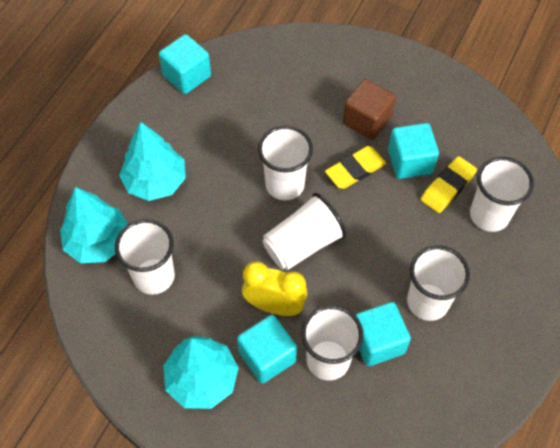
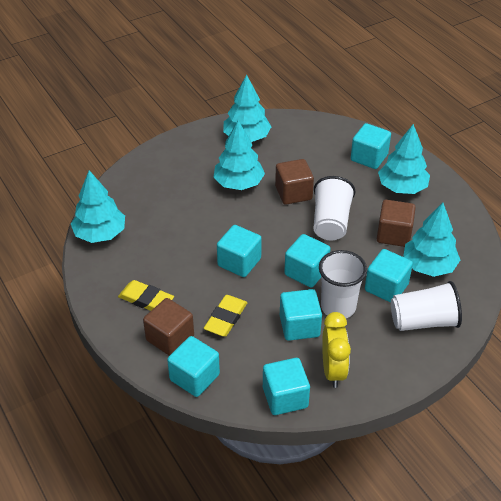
brown cube: [343,79,396,140] = 1 -> [143,298,194,356] [275,159,314,205] [377,200,416,247] = 3
turquoise cube: [159,34,211,94] [237,315,297,384] [355,302,411,366] [388,123,439,179] = 4 -> [167,336,220,397] [217,225,262,277] [263,358,310,415] [280,289,322,341] [284,234,331,288] [351,123,391,169] [365,249,413,303] = 7
turquoise tree: [60,187,128,263] [119,122,186,201] [163,335,239,409] = 3 -> [71,170,125,243] [214,120,265,190] [223,75,271,142] [378,124,430,194] [403,203,460,277] = 5
white cup: [115,219,175,295] [258,126,313,200] [263,193,346,270] [301,305,363,380] [407,245,470,321] [470,157,534,232] = 6 -> [313,176,356,240] [319,250,367,318] [391,281,462,331] = 3

